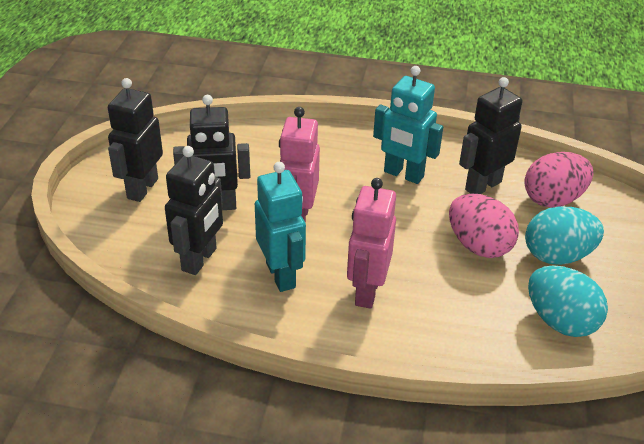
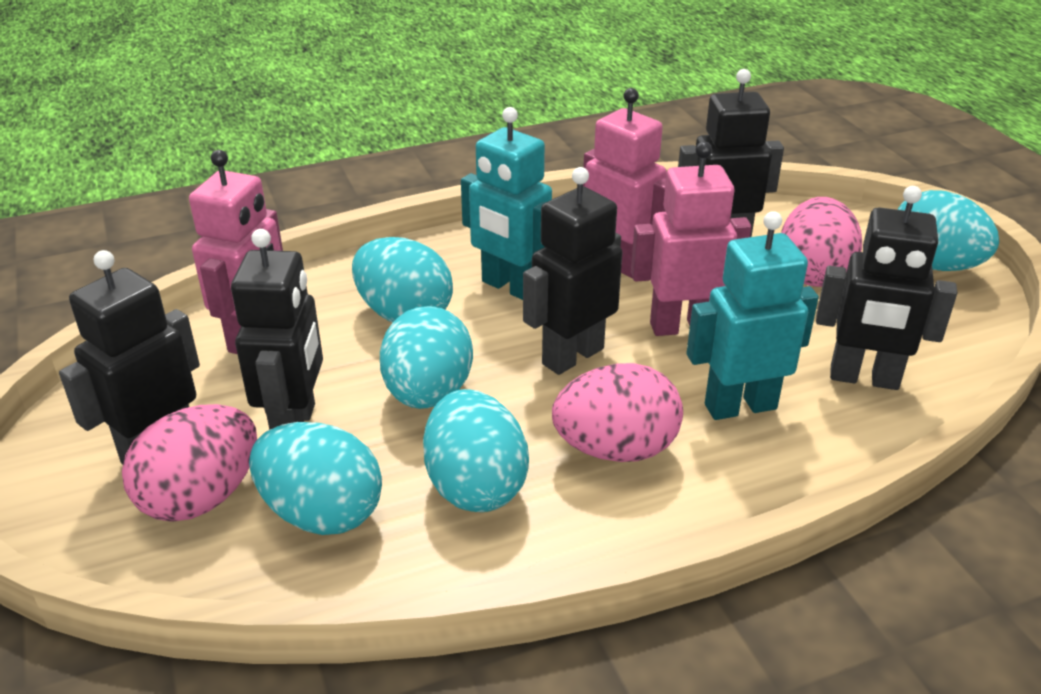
black robot: [108,78,163,202] [165,146,223,275] [173,95,250,210] [459,77,522,194] = 4 -> [59,250,200,464] [231,229,323,430] [523,167,622,375] [678,69,784,237] [816,186,957,390] = 5
pink egg: [449,193,519,258] [524,152,593,207] = 2 -> [122,404,257,522] [552,363,683,462] [781,197,862,287] = 3
pink robot: [279,107,320,223] [347,178,396,309] = 2 -> [189,150,283,354] [583,88,667,279] [631,142,752,336] = 3
turquoise egg: [525,206,604,265] [528,265,608,337] = 2 -> [249,422,382,535] [352,237,453,322] [380,306,473,409] [423,389,529,512] [897,190,999,271] = 5

